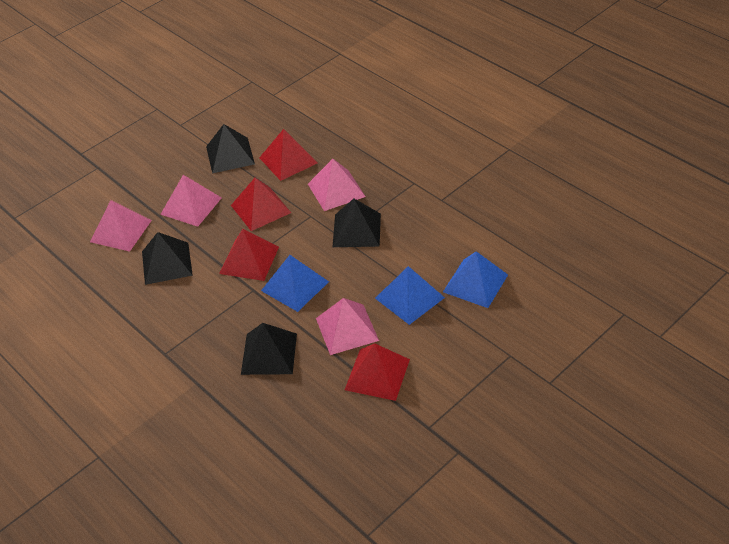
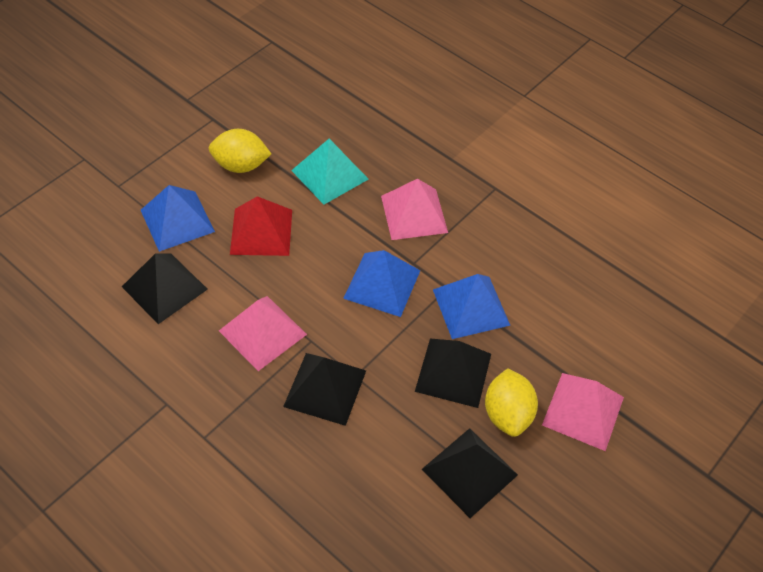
pink pyramid: [90,200,152,252] [160,175,222,227] [308,159,366,211] [316,298,379,355] = 4 -> [219,296,307,371] [381,179,448,240] [542,373,624,451] = 3
red pyramid: [219,229,279,281] [231,178,291,231] [259,129,317,181] [345,343,410,401] = 4 -> [230,196,292,256] = 1
turquoise pyramid: none = 0 -> [291,139,369,204] = 1
yellow lemon: none = 0 -> [209,129,271,173] [485,368,538,437] = 2

